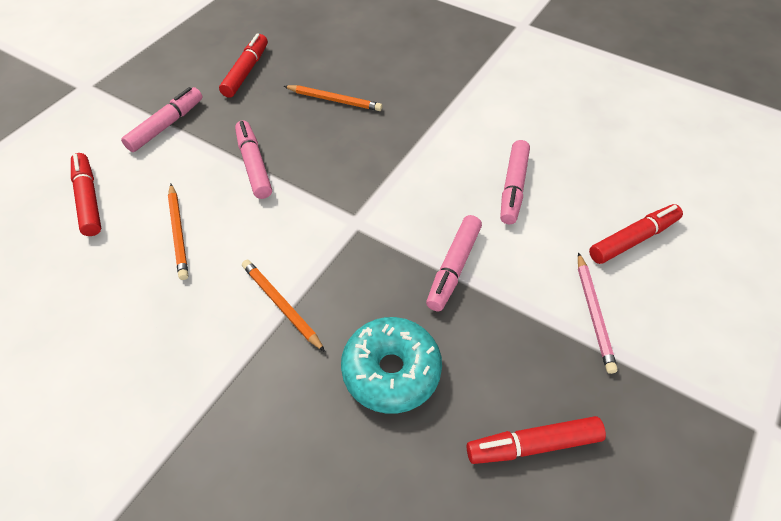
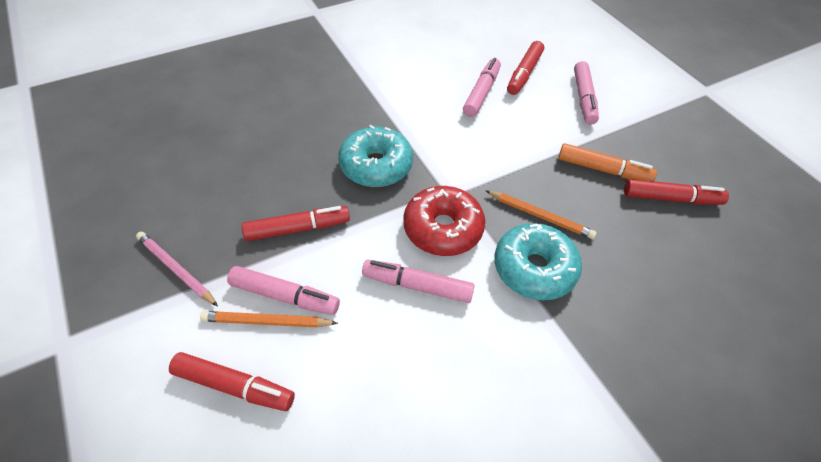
orange marker: none = 0 -> [558,143,657,181] = 1
orange pencil: [168,184,188,280] [242,260,325,352] [284,85,382,111] = 3 -> [200,311,338,328] [485,190,597,239] = 2
red donut: none = 0 -> [403,186,485,256] = 1
turquoise donut: [341,317,442,414] = 1 -> [338,124,413,187] [494,223,582,300] = 2

